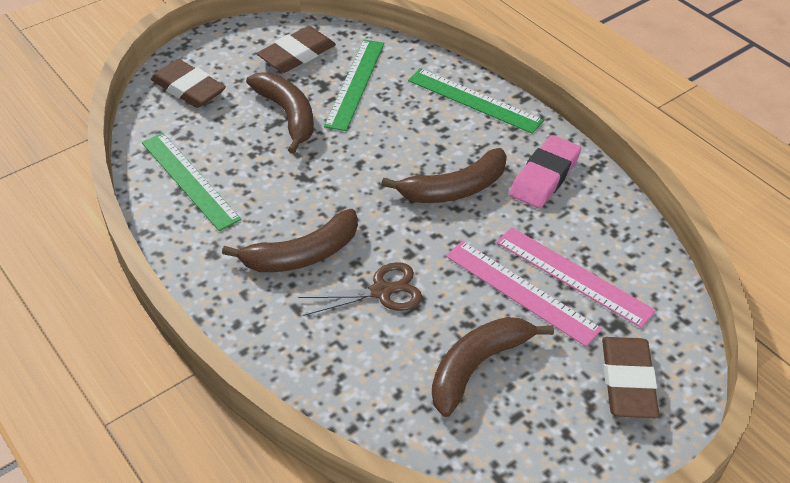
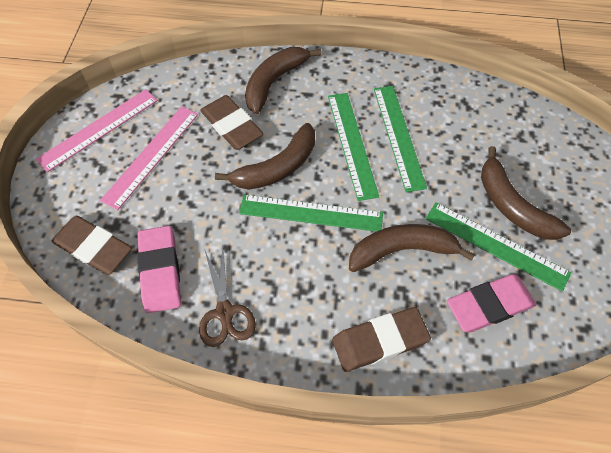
green ruler: [142,133,241,231] [324,40,384,131] [408,68,544,134] = 3 -> [239,195,383,232] [328,93,379,201] [374,86,427,192] [425,203,571,292] = 4
pink eraser: [509,135,581,209] = 1 -> [137,226,181,313] [447,274,536,332] = 2

